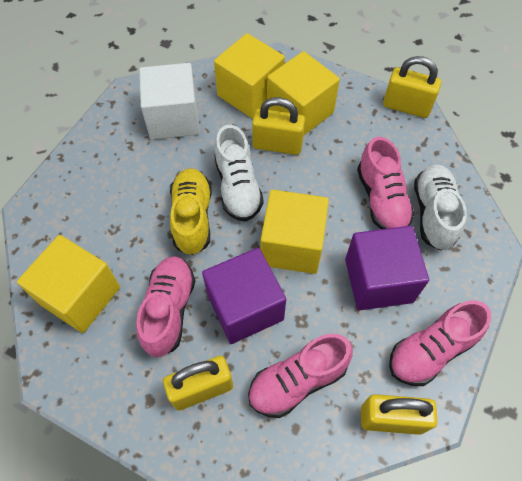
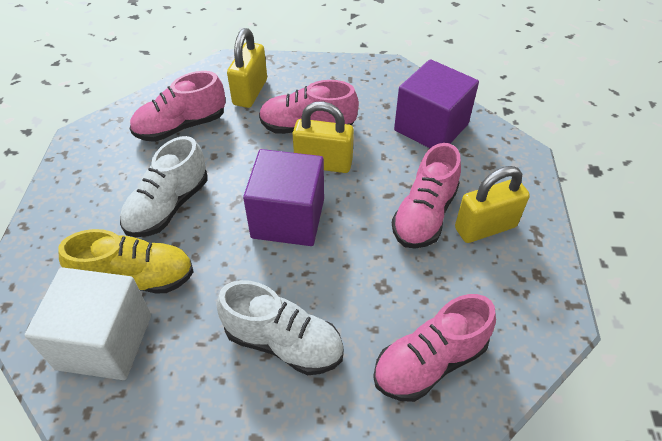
yellow cube: [17,235,120,333] [214,33,285,119] [261,190,329,274] [267,51,340,135] = 4 -> none = 0
yellow padlock: [163,356,233,411] [252,97,305,155] [361,394,437,435] [383,56,441,118] = 4 -> [227,28,267,108] [292,101,354,173] [455,166,530,243] = 3

